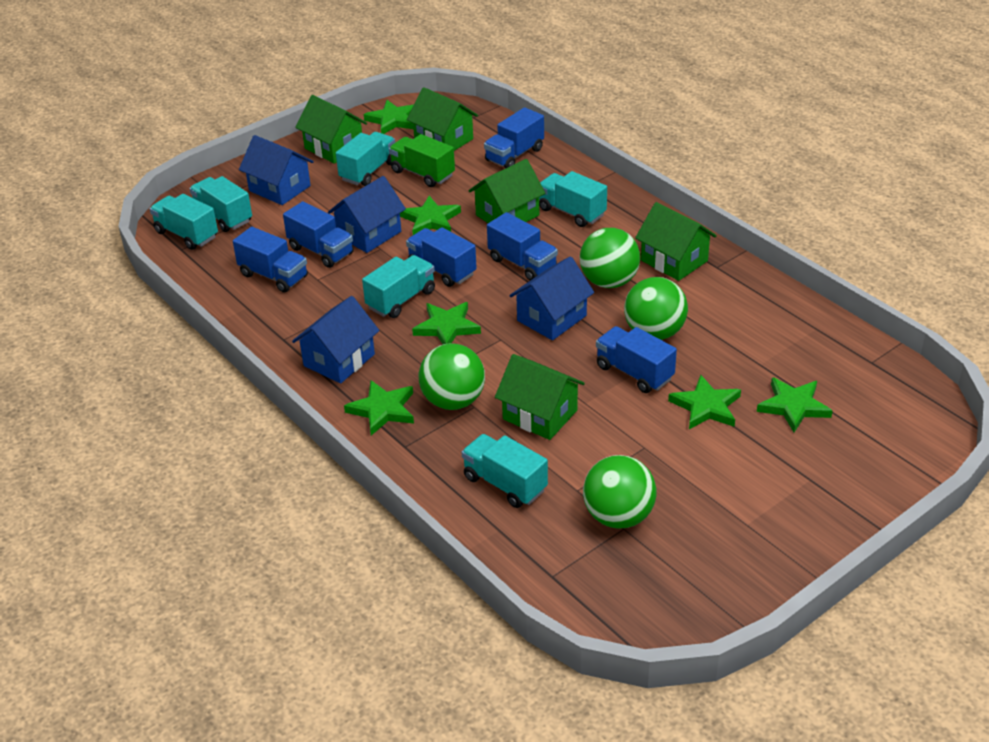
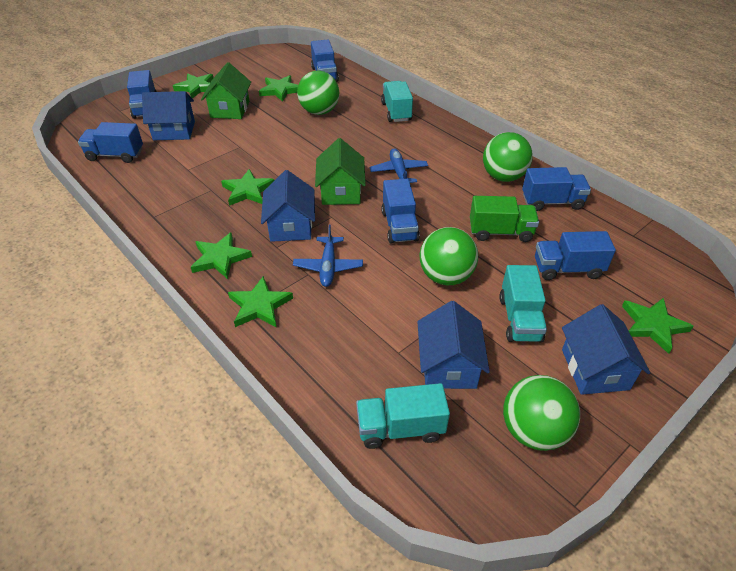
blue plane: none = 0 -> [293,225,363,287] [369,149,428,183] = 2
green house: [295,95,367,164] [407,87,478,151] [469,159,545,223] [495,354,585,440] [635,202,717,281] = 5 -> [201,62,251,119] [315,138,366,205] = 2
turquoise truck: [150,194,218,250] [189,176,252,232] [336,132,395,186] [362,255,435,318] [462,434,548,508] [539,171,607,227] = 6 -> [356,383,450,449] [381,81,413,122] [499,265,547,342] = 3

